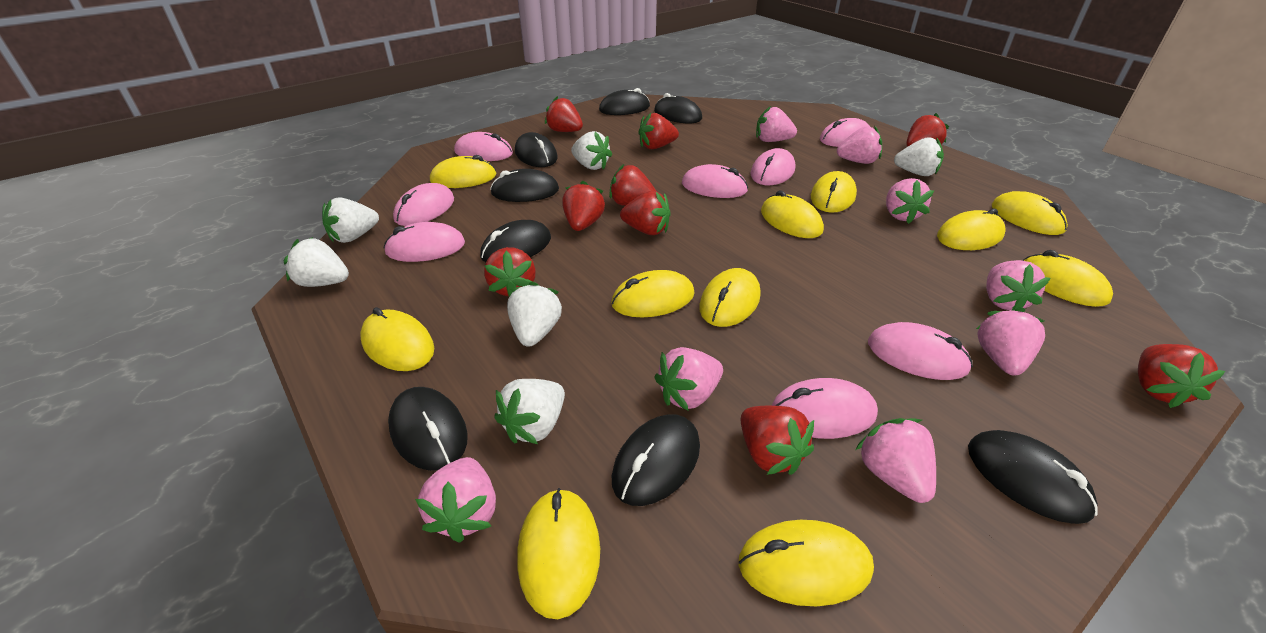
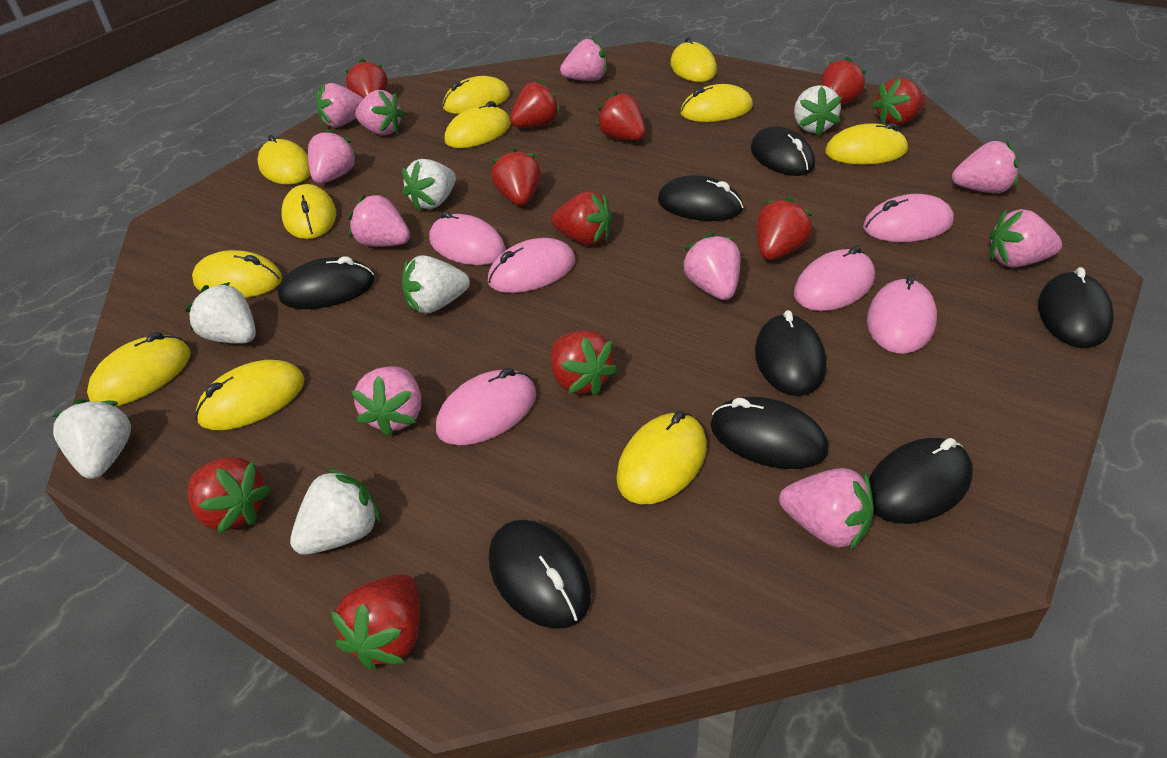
pink mouse: [384,222,465,262] [393,183,454,226] [454,132,513,161] [682,164,748,198] [750,148,795,185] [772,378,878,439] [820,118,870,147] [868,322,973,380] = 8 -> [429,211,506,265] [436,368,536,445] [488,238,575,293] [794,246,875,311] [863,194,954,242] [867,274,937,354] = 6
pink strawberry: [415,457,496,543] [654,347,723,411] [756,106,797,142] [837,126,882,164] [855,418,936,503] [886,178,934,224] [976,308,1045,376] [986,260,1050,310] = 8 -> [308,128,358,183] [316,83,364,128] [349,194,410,247] [351,366,421,437] [355,90,405,135] [560,37,607,81] [682,233,740,300] [779,468,874,550] [952,141,1019,193] [989,209,1062,268] = 10
red strawberry: [484,247,536,297] [545,96,583,132] [562,181,605,231] [609,164,657,206] [620,191,670,235] [638,113,679,149] [741,406,814,475] [906,113,949,147] [1138,344,1226,408] = 9 -> [188,457,271,534] [330,574,420,670] [345,58,388,98] [491,148,541,206] [510,80,561,128] [551,191,613,246] [551,330,618,396] [596,91,645,141] [757,197,813,260] [821,57,866,105] [872,78,926,125] = 11

